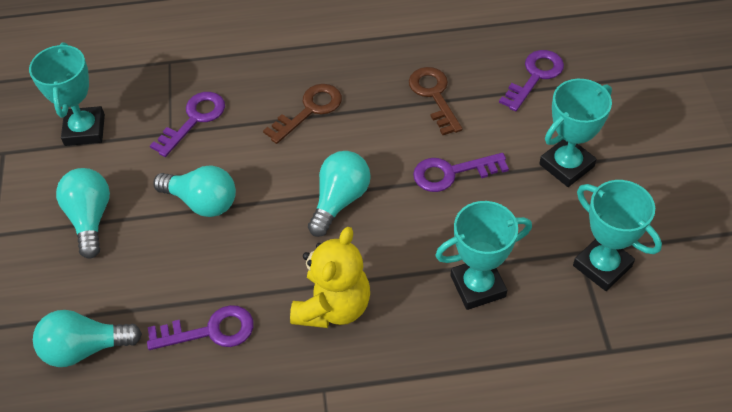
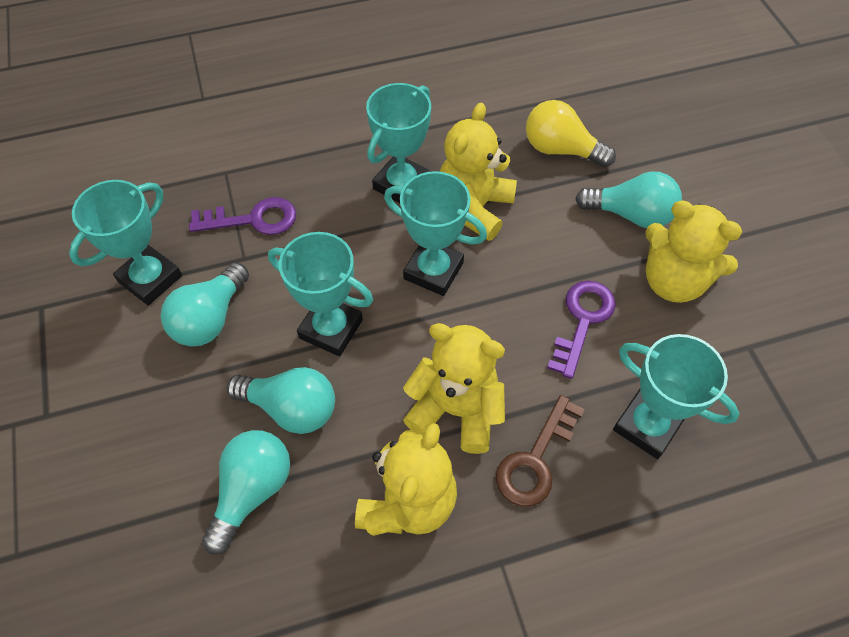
brown key: [263,84,342,144] [409,67,462,135] = 2 -> [496,395,585,507] = 1
purple key: [147,305,253,350] [150,92,225,157] [413,153,509,192] [499,50,564,111] = 4 -> [189,197,296,235] [547,280,616,379] = 2
turquoise trophy: [29,42,105,146] [435,201,532,310] [539,79,612,187] [573,180,662,291] = 4 -> [69,180,182,305] [268,232,373,356] [366,83,431,203] [384,171,487,296] [613,334,739,459] = 5
yellow light bulb: none = 0 -> [526,100,616,167] = 1
yellow teddy bear: [290,227,370,328] = 1 -> [355,423,457,536] [403,323,505,454] [440,103,517,241] [645,200,742,303] = 4

